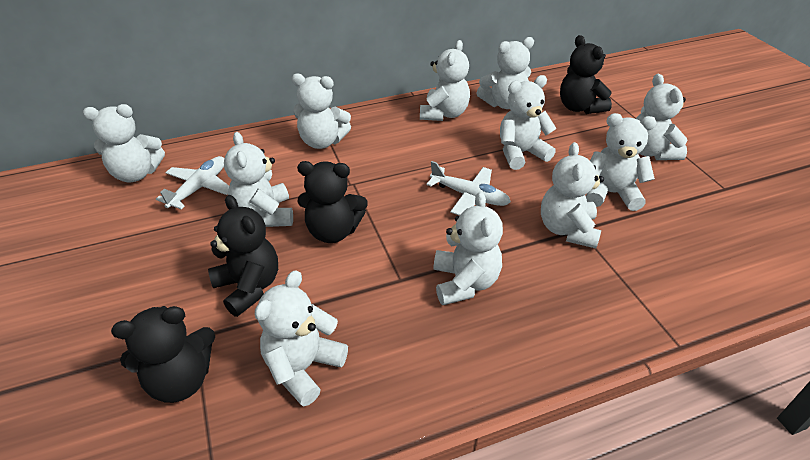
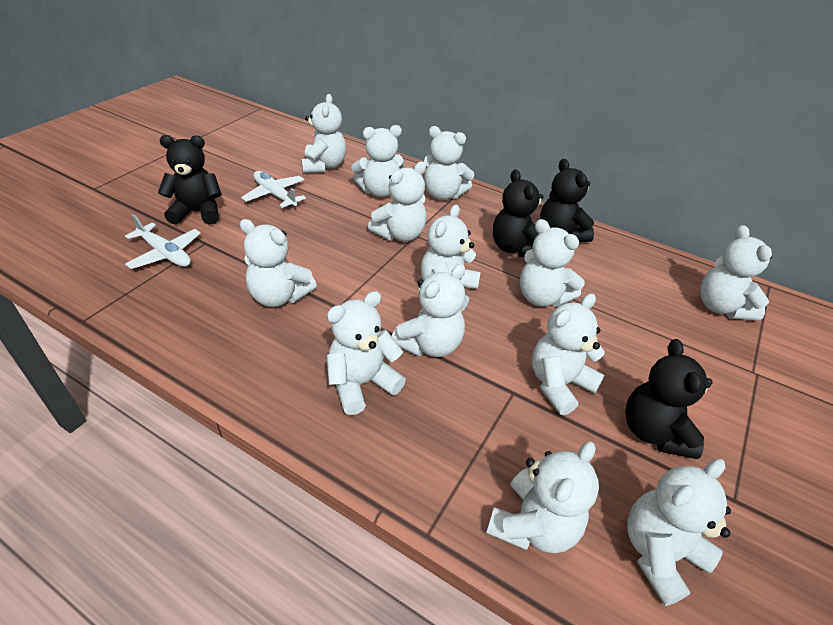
white teddy bear: [83,104,165,182] [224,132,293,227] [255,270,348,407] [291,74,351,149] [420,40,470,121] [434,192,503,305] [477,37,534,109] [500,75,556,170] [541,142,604,248] [586,113,657,211] [636,74,688,160] = 11 -> [240,219,317,307] [301,94,346,173] [326,291,406,415] [351,125,405,197] [368,162,427,242] [392,264,465,357] [421,205,480,312] [424,126,474,200] [486,442,599,553] [520,219,585,307] [532,293,605,415] [627,459,731,606] [700,225,772,321] = 13

